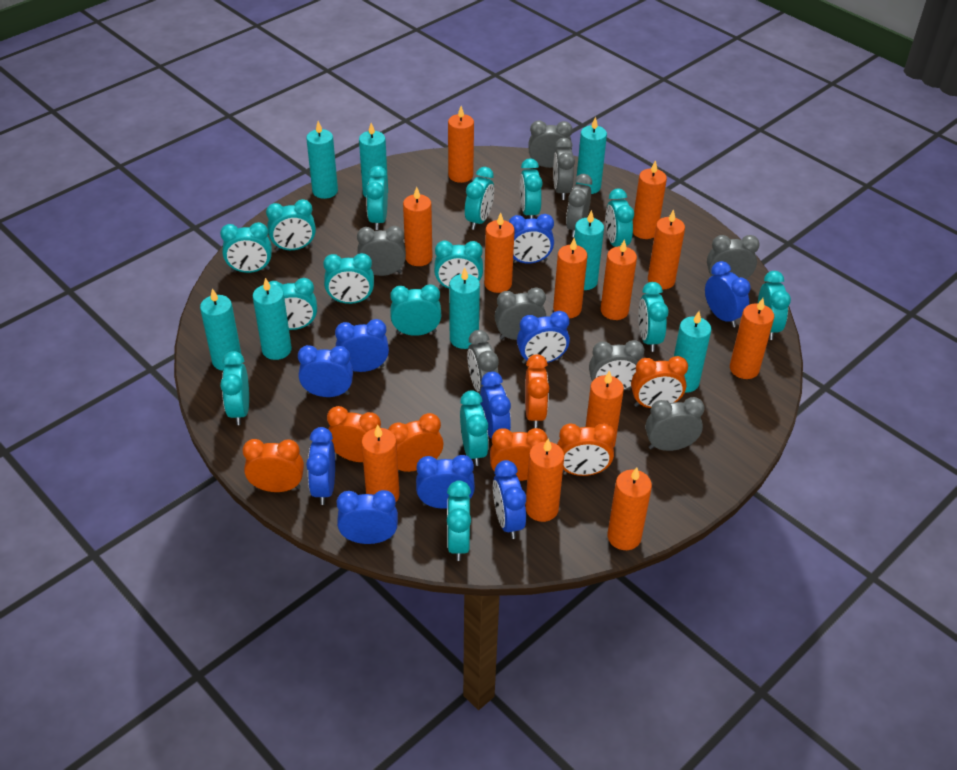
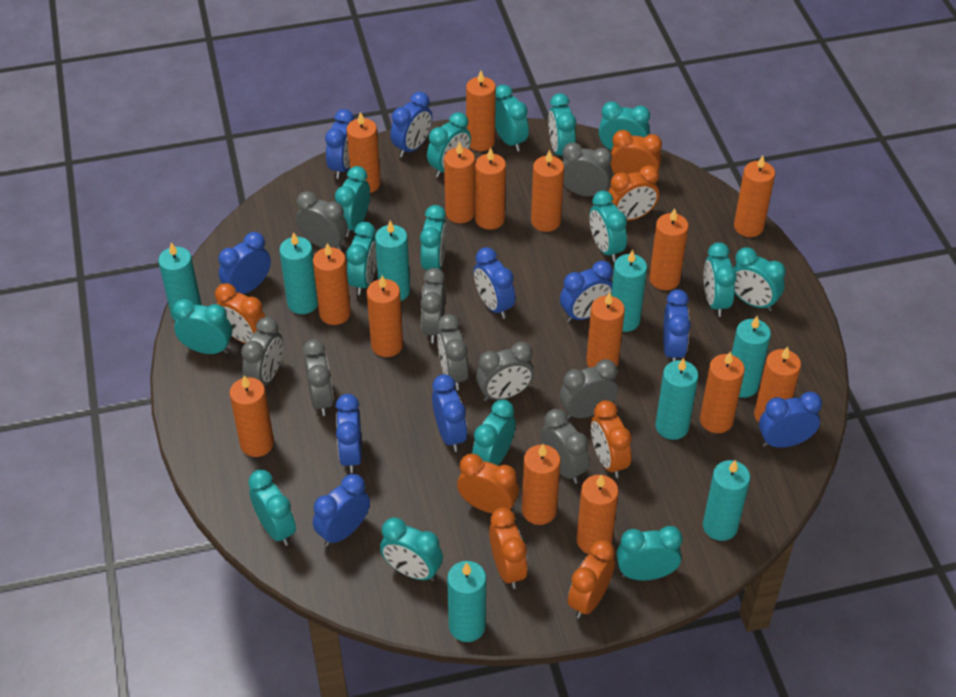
orange candle: [361,425,400,502] [403,187,432,266] [448,106,474,183] [484,213,515,293] [525,438,564,522] [553,238,587,318] [586,370,624,448] [601,239,637,320] [608,467,652,550] [633,160,667,239] [648,209,685,289] [730,298,774,379] = 12 -> [230,375,274,457] [313,243,351,325] [346,112,381,193] [367,275,403,357] [444,141,475,223] [466,71,496,151] [475,148,506,230] [522,444,561,525] [531,150,564,232] [577,474,619,554] [586,292,625,368] [649,208,689,290] [700,351,745,433] [734,156,775,237] [754,347,801,423] = 15

